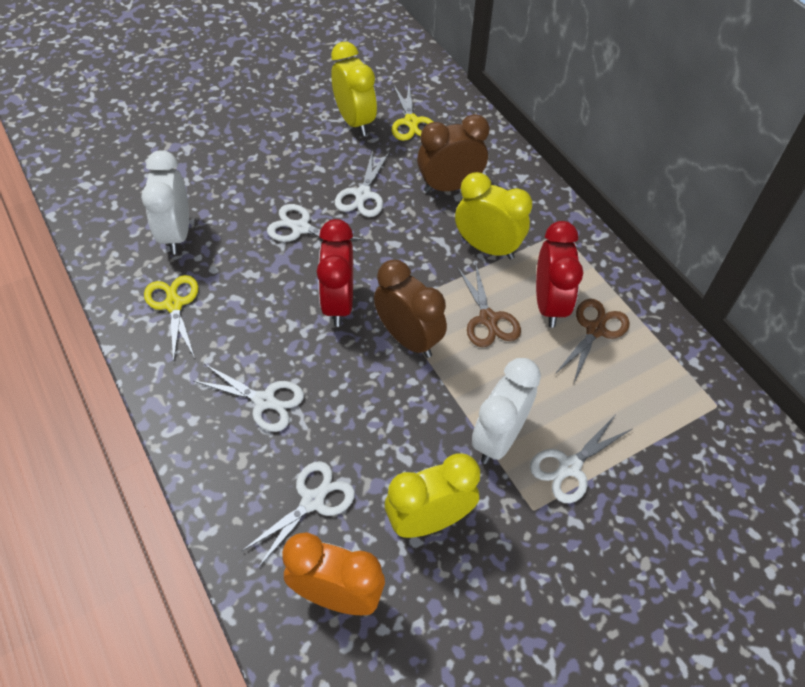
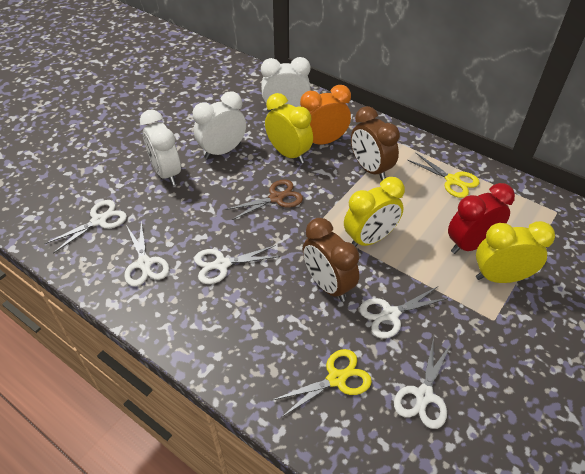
brown scissors: [457,262,521,347] [555,299,630,385] = 2 -> [226,179,303,220] = 1
red clock: [317,219,353,327] [536,221,583,328] = 2 -> [448,183,515,254] = 1
white clock: [141,150,189,254] [472,358,541,464] = 2 -> [140,110,181,185] [193,91,246,159] [261,57,311,112] = 3

